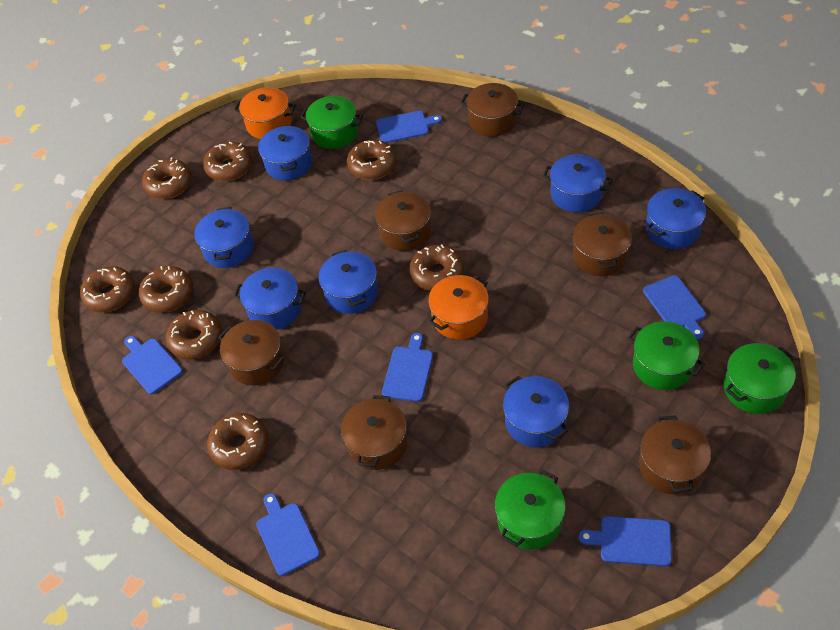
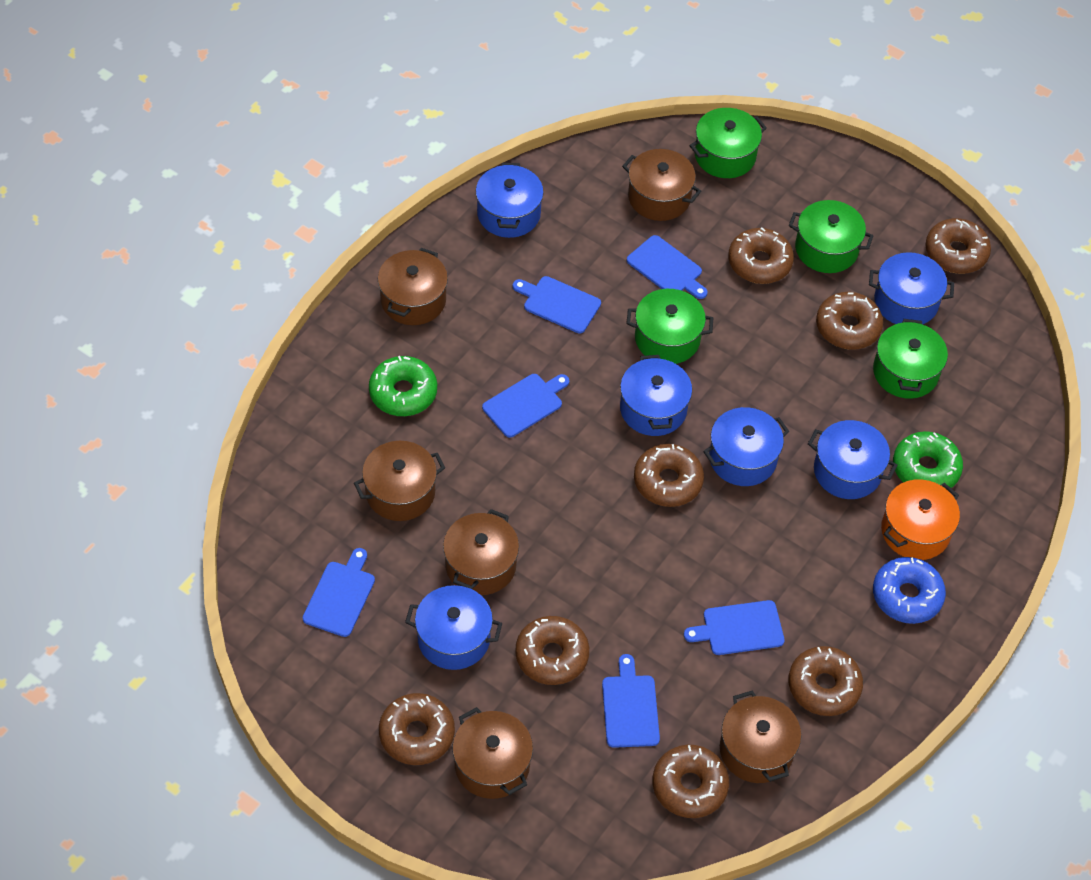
blue donut: none = 0 -> [873,557,946,624] = 1
blue pot: [194,207,254,268] [234,268,306,330] [258,125,313,180] [319,250,378,314] [503,376,569,447] [543,154,613,213] [646,188,706,249] = 7 -> [405,585,502,670] [476,163,544,238] [620,355,692,436] [703,407,789,486] [808,420,898,499] [869,252,954,324] = 6
green donut: none = 0 -> [369,356,437,416] [893,431,963,488] = 2
orange pot: [234,87,296,139] [428,275,489,339] = 2 -> [881,479,960,560] = 1

